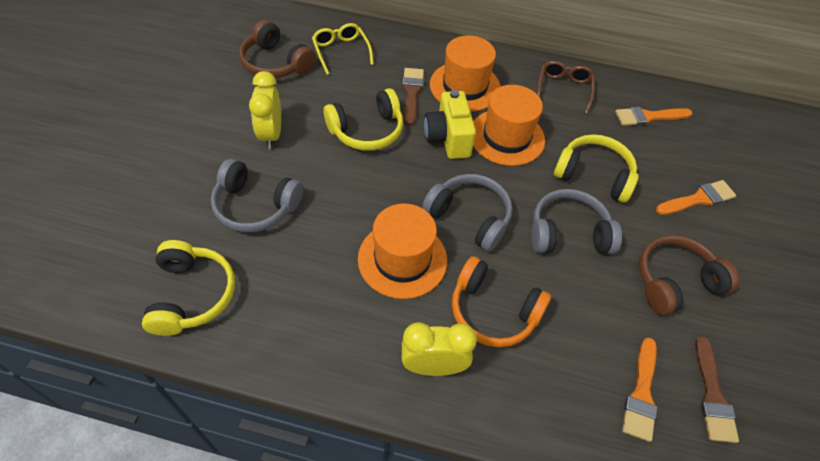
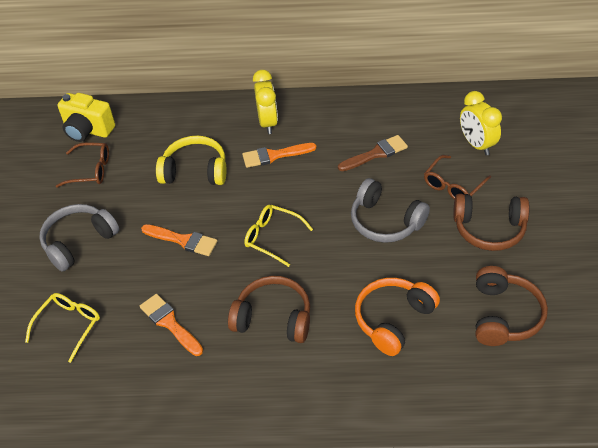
brown brush: [402,68,424,126] [695,336,739,443] = 2 -> [338,135,408,171] = 1
brown glasses: [537,61,595,114] = 1 -> [56,143,109,188] [424,155,491,199] = 2
brown headphones: [239,20,316,78] [639,235,740,315] = 2 -> [228,276,310,343] [453,193,529,251] [475,266,548,346] = 3
grey headphones: [211,159,303,232] [422,174,512,252] [531,189,622,254] = 3 -> [39,204,119,272] [351,178,430,243] = 2
orange hat: [358,204,447,299] [430,35,501,112] [473,85,545,166] = 3 -> none = 0
yellow glasses: [312,23,374,75] = 1 -> [25,293,100,363] [244,205,313,267] = 2
yellow headphones: [142,240,235,336] [324,88,403,151] [554,134,639,203] = 3 -> [156,136,226,185] = 1

